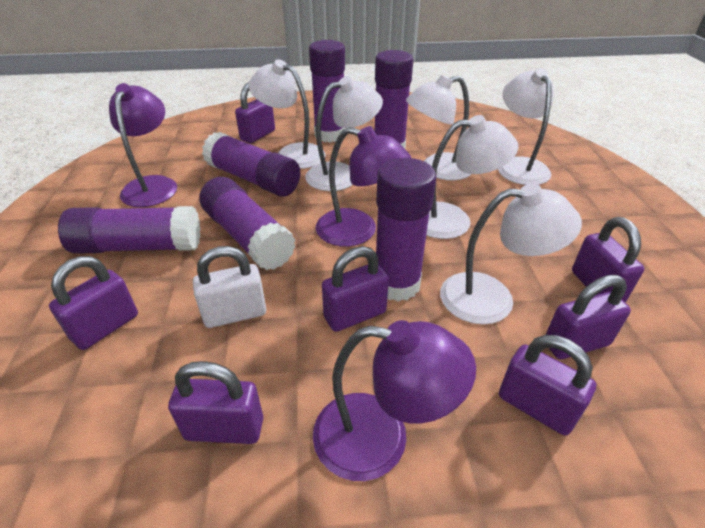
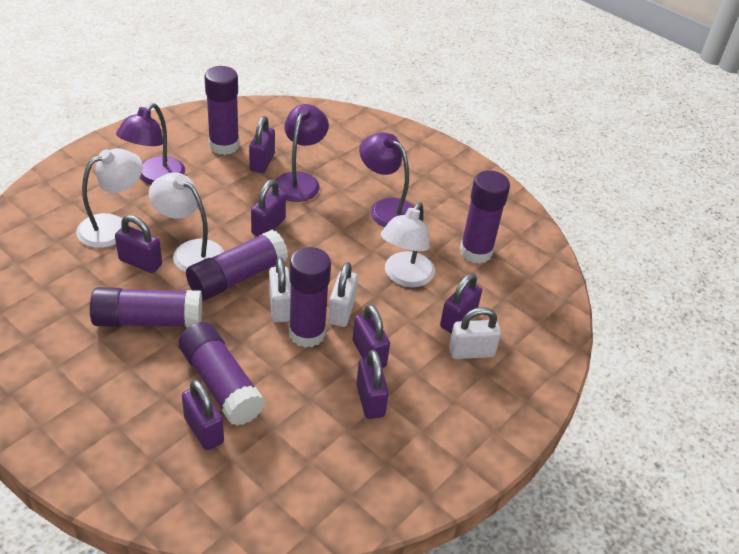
white lamp: [249,59,325,169] [305,76,383,191] [406,75,471,180] [426,115,518,239] [440,183,582,324] [498,68,554,185] = 6 -> [76,148,143,248] [149,172,224,273] [381,202,435,287] = 3
white padlock: [193,246,266,328] = 1 -> [269,257,291,322] [328,262,358,327] [449,307,501,359] = 3

